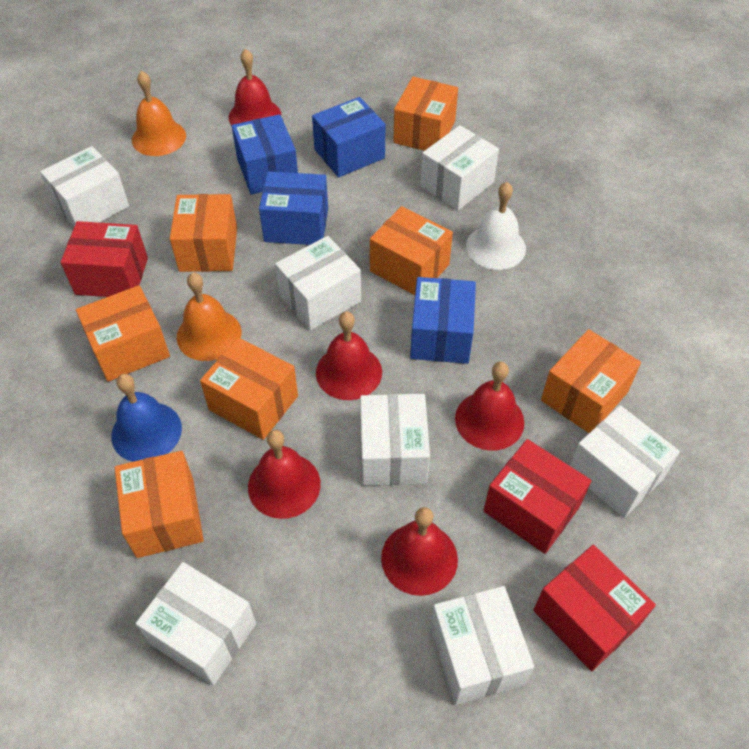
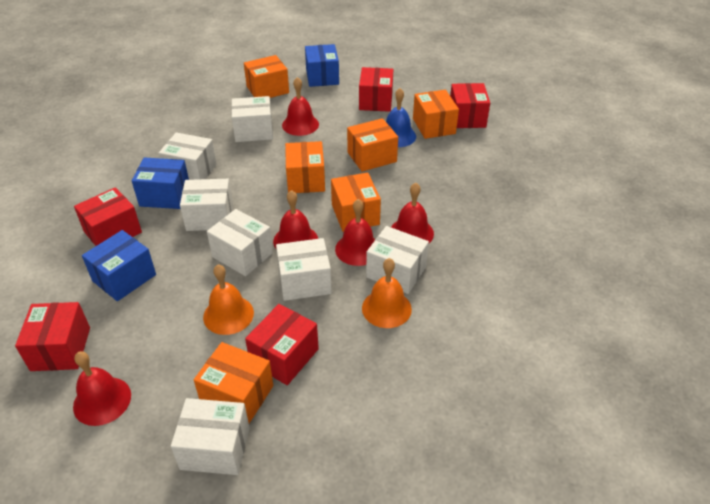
blue box: [232,114,298,195] [259,171,328,245] [312,97,385,177] [410,277,476,364] = 4 -> [82,230,156,301] [132,158,189,209] [305,44,339,87] = 3
orange box: [76,285,170,382] [115,451,204,558] [170,194,237,272] [200,337,298,440] [370,206,453,295] [394,77,458,151] [541,329,641,433] = 7 -> [194,342,273,423] [244,55,289,98] [285,141,325,193] [331,172,381,232] [347,118,398,172] [413,90,459,139] = 6
red box: [61,221,148,297] [483,439,592,554] [534,545,656,671] = 3 -> [15,302,90,371] [74,187,142,246] [245,304,319,385] [359,67,393,112] [450,83,490,128] = 5
white bell: [466,182,526,270] = 1 -> none = 0

